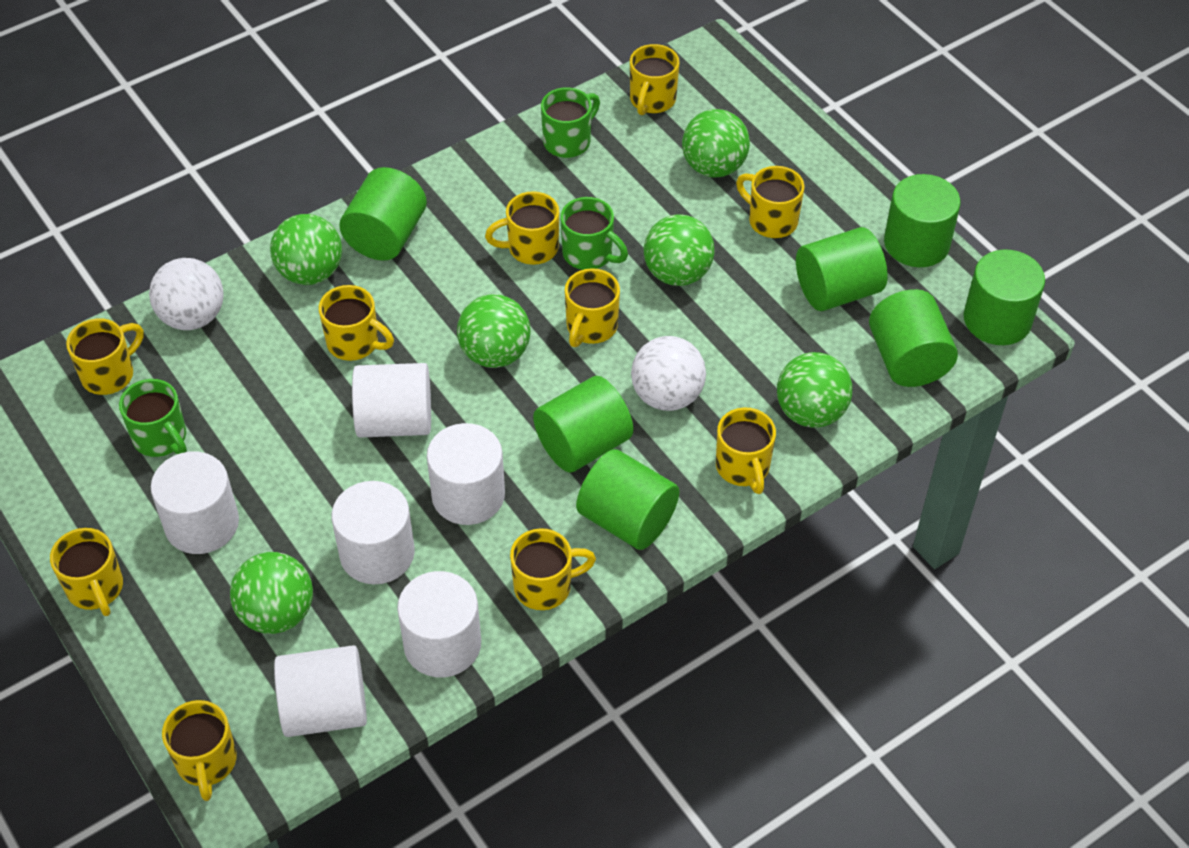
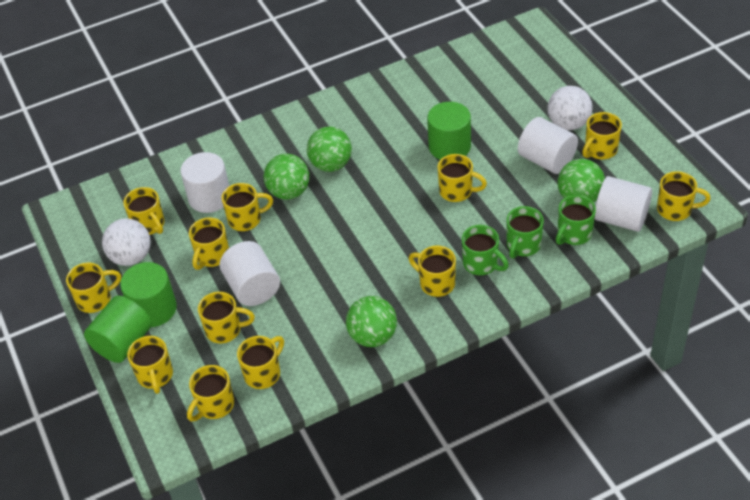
green ball: [230,552,313,634] [270,214,342,285] [457,294,530,368] [644,214,715,286] [682,109,750,177] [777,352,852,428] = 6 -> [264,154,309,200] [307,127,352,172] [346,296,397,347] [558,159,605,203] = 4
green cylinder: [339,167,427,261] [533,376,633,473] [576,449,679,550] [796,227,888,311] [869,289,958,387] [884,174,961,267] [964,250,1045,345] = 7 -> [84,296,152,363] [120,262,177,327] [427,102,471,160] = 3
white cylinder: [151,452,239,554] [274,645,367,737] [332,481,415,584] [352,363,431,438] [397,571,481,677] [427,423,505,525] = 6 -> [181,152,229,213] [220,241,280,306] [518,117,578,174] [595,176,652,232] = 4
yellow mug: [50,528,123,616] [66,318,143,395] [162,700,237,801] [319,285,394,361] [485,191,559,265] [510,528,596,610] [565,268,620,347] [630,44,679,115] [716,407,776,494] [736,166,804,238] = 10 -> [66,263,121,313] [123,187,164,235] [127,336,173,394] [187,365,234,421] [189,218,229,270] [198,292,255,343] [221,183,273,231] [237,336,284,389] [409,246,456,297] [437,154,487,202] [582,112,622,159] [657,171,711,221] = 12

